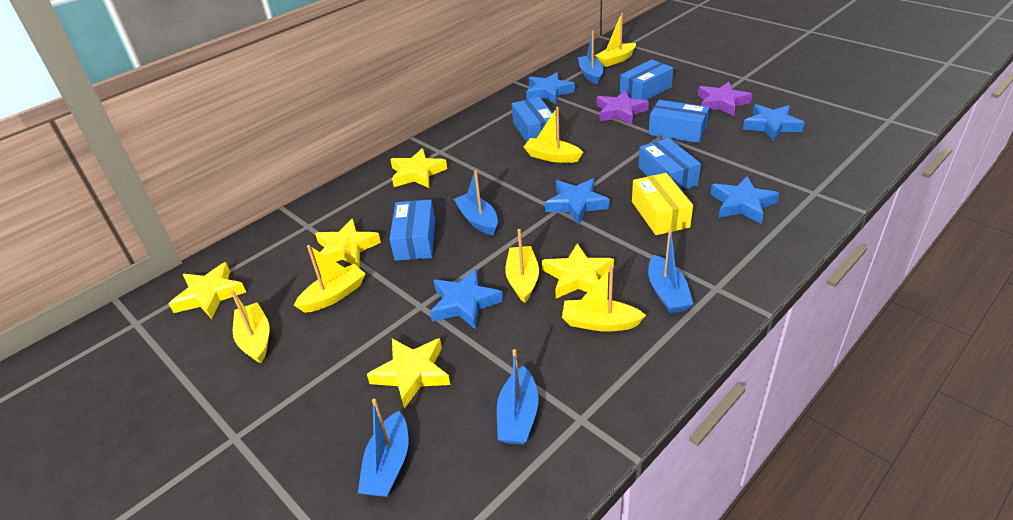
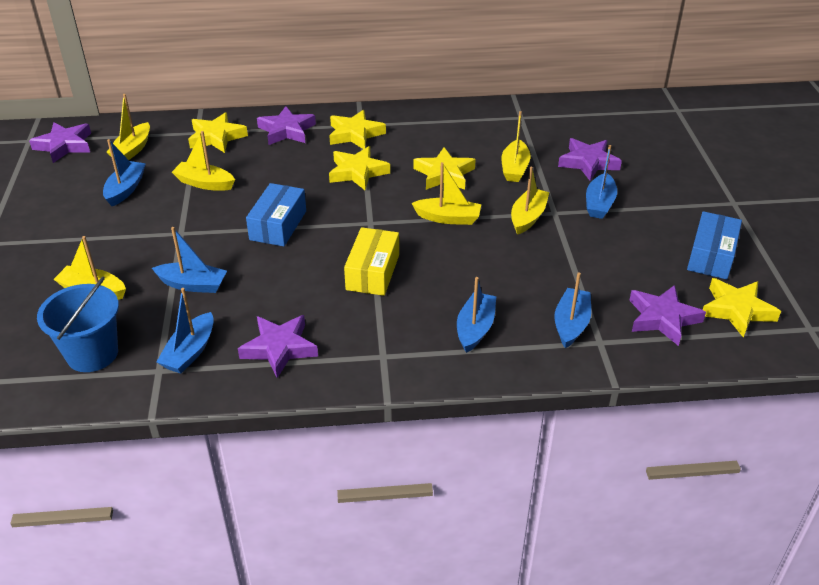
blue boat: [358,398,409,497] [454,170,498,236] [497,349,539,444] [578,31,603,85] [648,229,693,314] = 5 -> [103,139,146,206] [152,227,227,293] [157,288,214,373] [457,277,496,353] [554,273,591,348] [586,145,617,219] = 6
blue box: [389,200,435,261] [512,97,557,142] [620,60,674,100] [638,138,701,191] [649,100,709,143] = 5 -> [246,183,306,246] [687,211,742,279] = 2
blue bucket: none = 0 -> [37,277,119,372] = 1
blue star: [430,269,503,330] [526,72,575,104] [545,178,610,225] [710,176,780,224] [743,104,805,141] = 5 -> none = 0
purple star: [596,90,649,125] [698,82,753,116] = 2 -> [29,122,91,163] [238,315,318,378] [257,106,316,145] [558,138,622,181] [629,285,706,346] = 5

